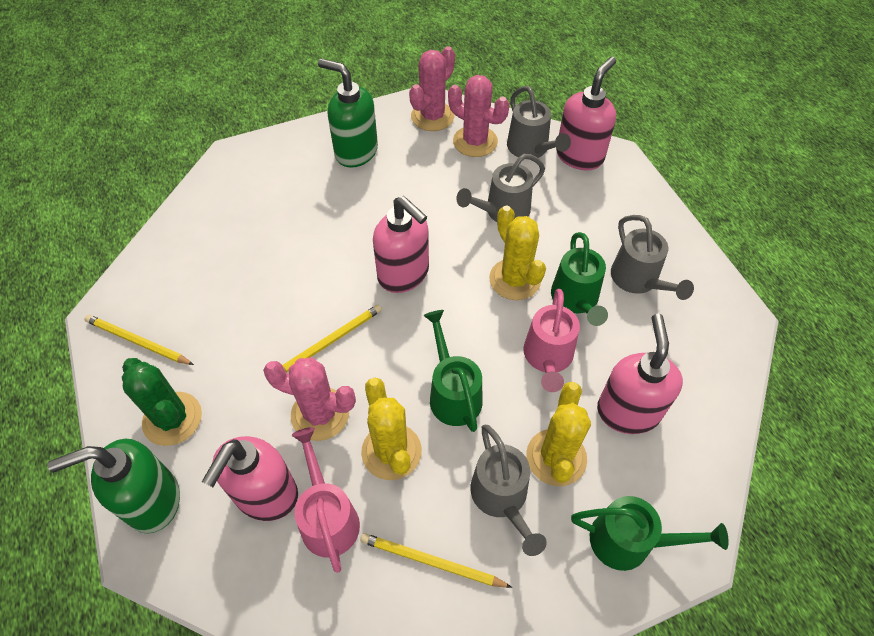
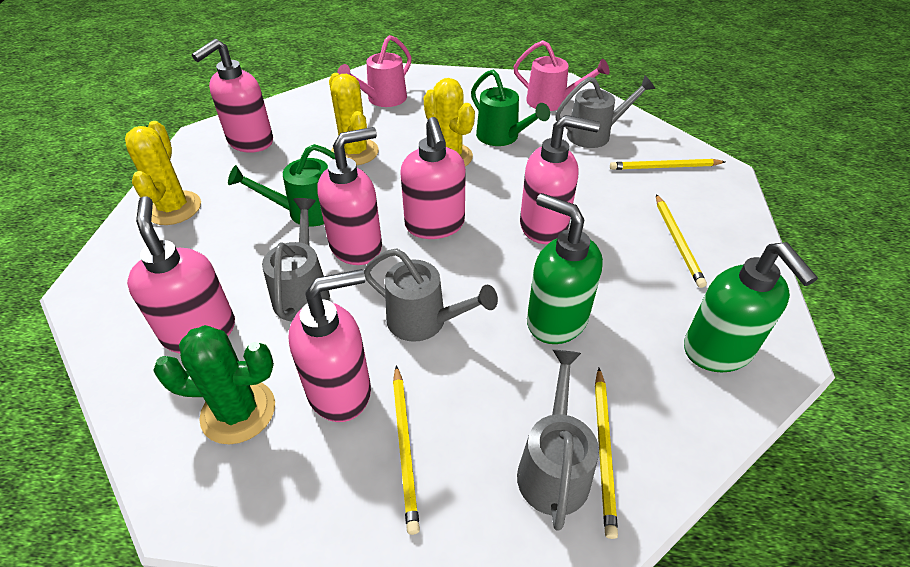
green watering can: [423,310,483,432] [551,232,608,326] [571,496,729,571] = 3 -> [228,144,335,227] [471,70,550,146] = 2
pink cactus: [263,357,356,441] [409,46,455,131] [448,75,509,157] = 3 -> none = 0
pink soap dispenser: [202,436,298,521] [373,196,429,293] [556,57,616,171] [597,314,683,434] = 4 -> [127,196,235,354] [192,39,273,153] [289,269,371,422] [317,127,382,265] [400,117,466,239] [520,115,600,244] = 6
yellow pencil: [84,315,194,365] [282,304,382,373] [361,533,512,588] = 3 -> [393,365,420,535] [595,368,618,539] [610,159,725,170] [656,194,707,288] = 4

